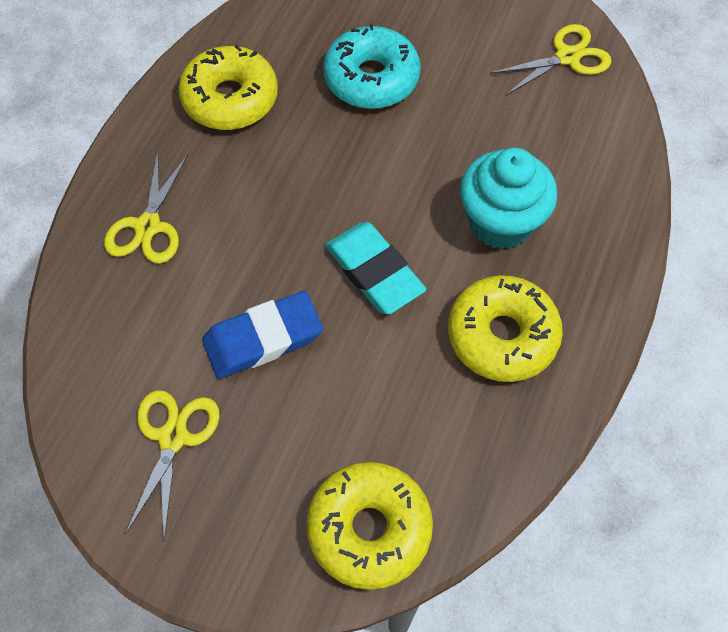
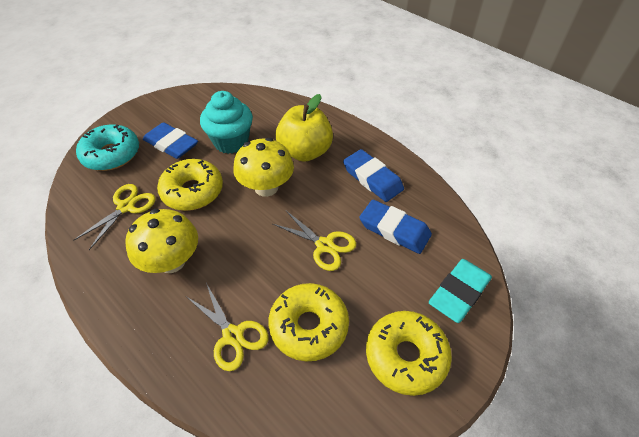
blue eraser: [202,291,323,379] = 1 -> [143,122,198,159] [343,149,404,202] [359,199,432,254] = 3
yellow apple: none = 0 -> [276,94,333,162] = 1
yellow mushroom: none = 0 -> [125,209,198,273] [233,138,294,197] = 2

